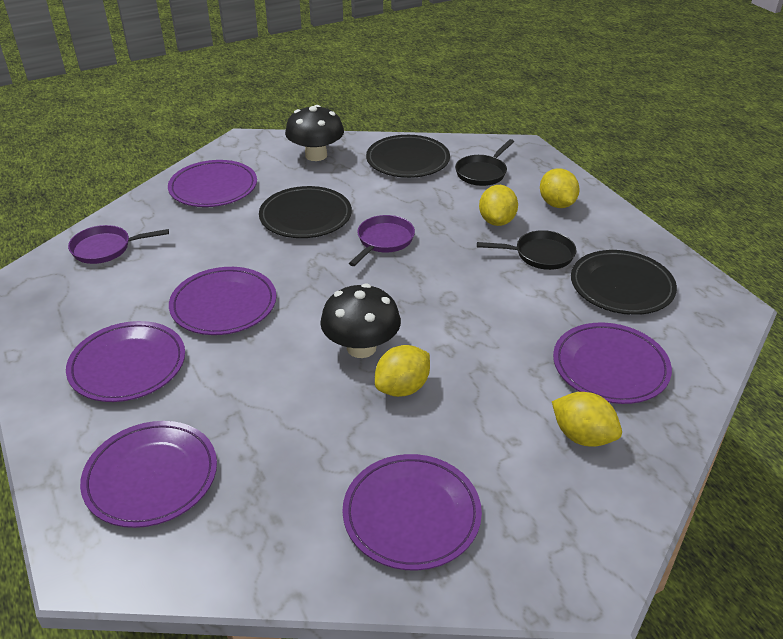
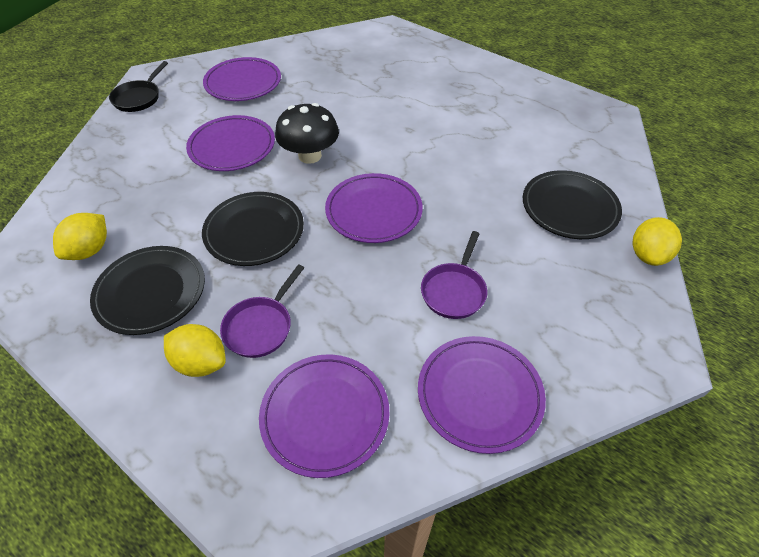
black mushroom: [285,105,344,161] [320,284,401,358] = 2 -> [275,103,339,164] = 1
black pan: [455,139,514,186] [477,230,576,270] = 2 -> [109,61,168,112] = 1
purple plate: [66,321,185,402] [80,421,217,528] [168,160,257,207] [169,267,276,335] [342,454,482,571] [553,323,672,404] = 6 -> [186,115,275,171] [203,57,281,101] [259,355,389,478] [325,173,423,243] [418,336,546,454] = 5
yellow lemon: [375,345,430,397] [479,185,518,226] [540,168,579,208] [552,392,622,447] = 4 -> [53,213,107,260] [164,324,226,377] [633,217,682,266] = 3

